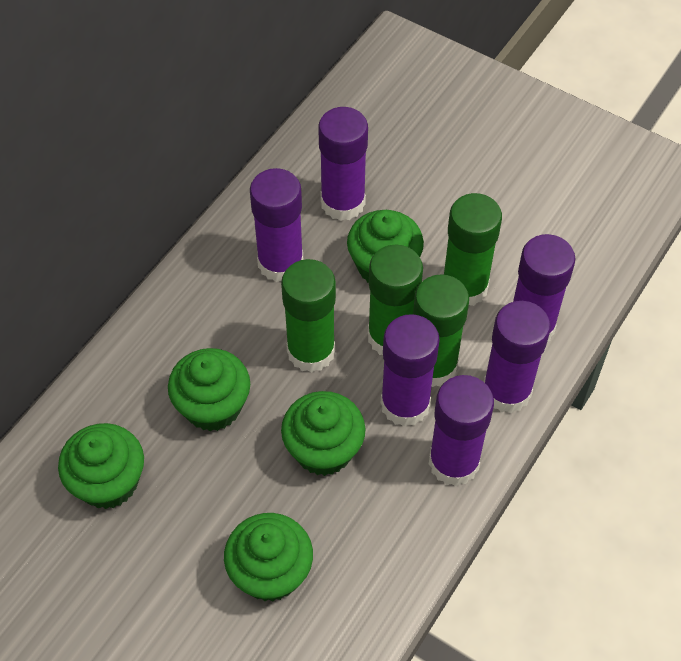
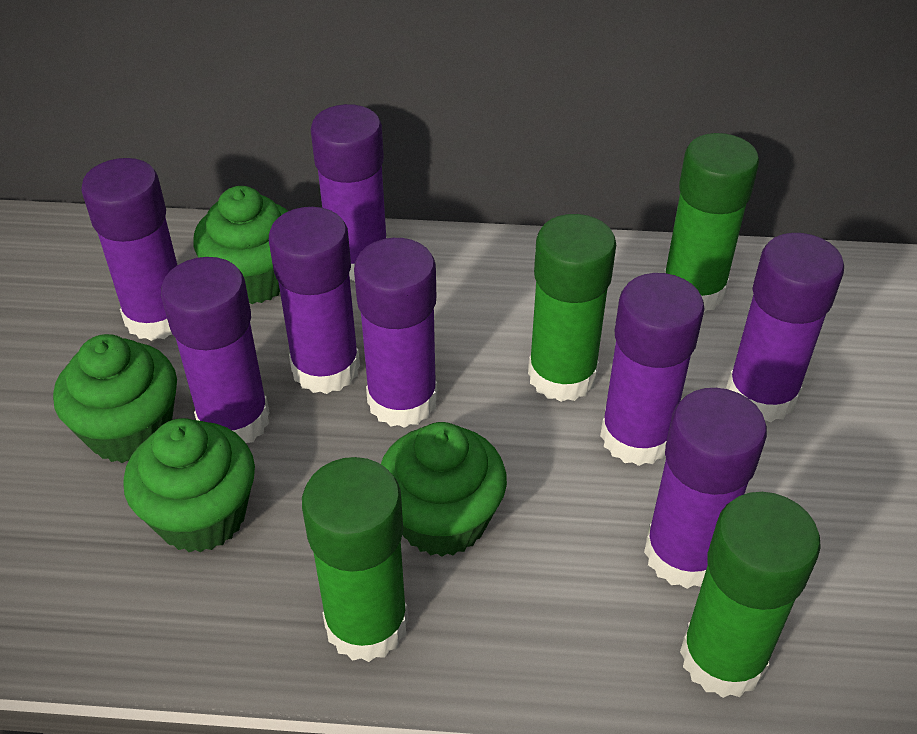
green cupcake: [58,423,144,509] [168,348,250,431] [224,513,313,602] [281,391,366,476] [347,210,424,283] = 5 -> [53,334,177,463] [123,418,255,553] [193,186,288,304] [381,422,507,557] = 4
purple glue stick: [250,168,303,282] [318,107,368,221] [380,314,440,427] [429,375,494,486] [484,301,551,413] [513,234,575,342] = 6 -> [81,158,177,341] [161,257,270,443] [269,207,360,394] [311,104,387,281] [354,238,438,428] [600,273,705,466] [644,388,767,589] [726,233,844,422] = 8

